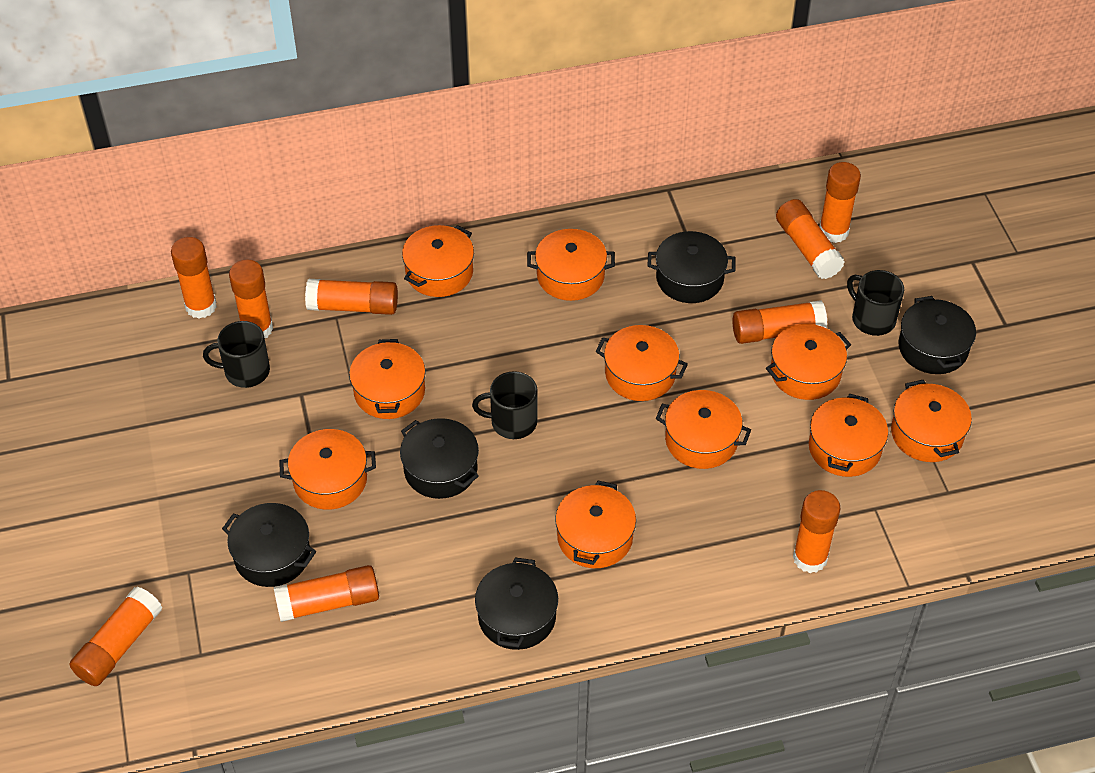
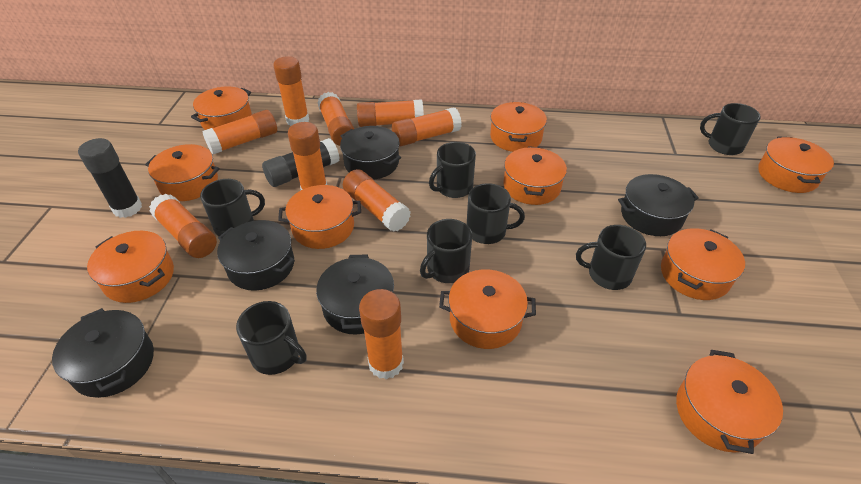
black glue stick: none = 0 -> [78,138,142,218] [262,138,340,187] = 2
black mug: [203,321,270,388] [472,371,538,439] [847,270,904,336] = 3 -> [200,179,265,236] [236,301,307,375] [420,219,472,283] [429,142,476,198] [467,183,525,244] [576,225,646,290] [700,103,761,155] = 7

